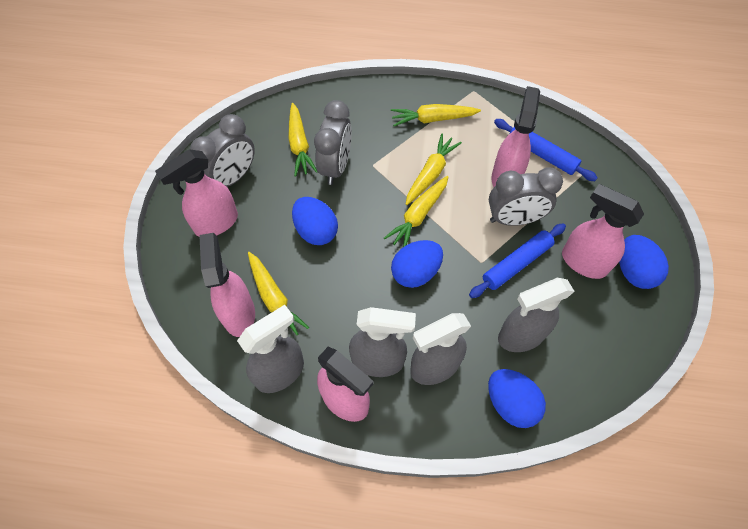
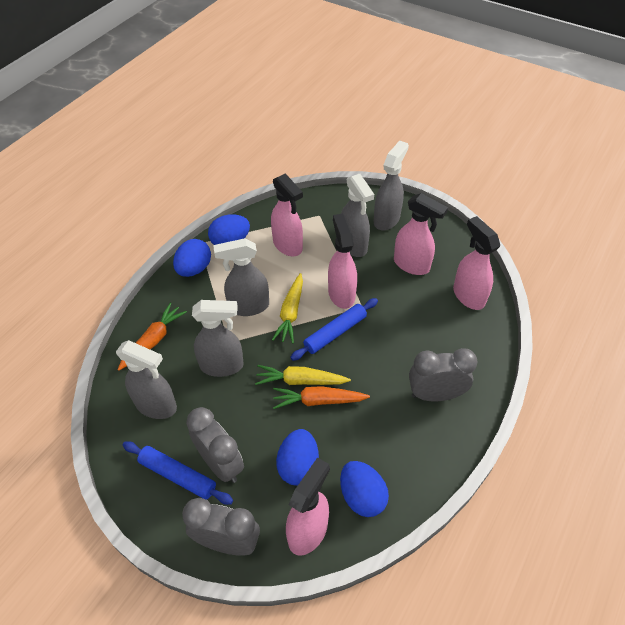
grey spray bottle: [237,305,304,393] [349,307,416,377] [410,313,471,385] [498,278,575,352] = 4 -> [116,340,177,419] [192,300,244,377] [213,238,269,316] [341,174,374,257] [374,141,409,230] = 5
orange carrot: none = 0 -> [117,303,187,371] [273,386,370,409] = 2
yellow carrot: [248,252,309,335] [288,103,317,177] [384,176,449,247] [391,104,481,126] [406,133,462,205] = 5 -> [255,365,351,385] [272,273,303,344] = 2

